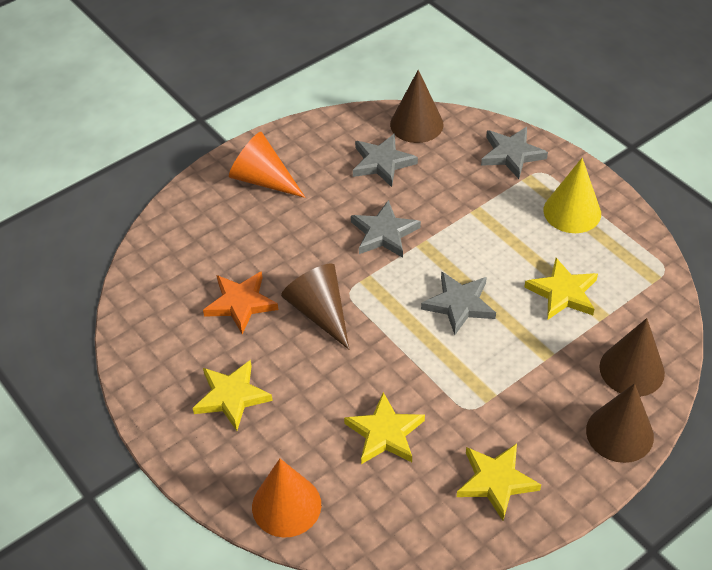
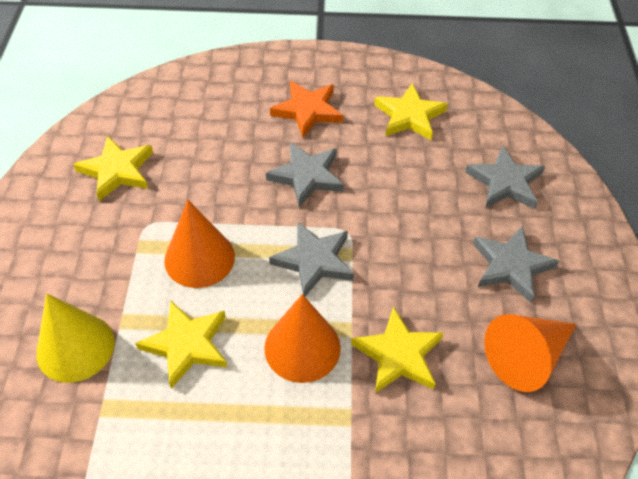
brown cone: [281,263,349,349] [390,70,444,143] [586,383,654,463] [599,318,665,397] = 4 -> none = 0
orange cone: [229,132,306,198] [252,459,321,538] = 2 -> [164,199,235,288] [264,294,341,383] [484,314,576,392] = 3

